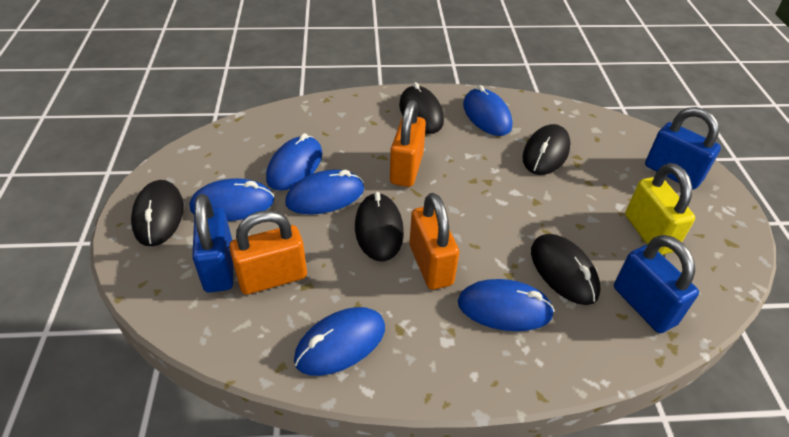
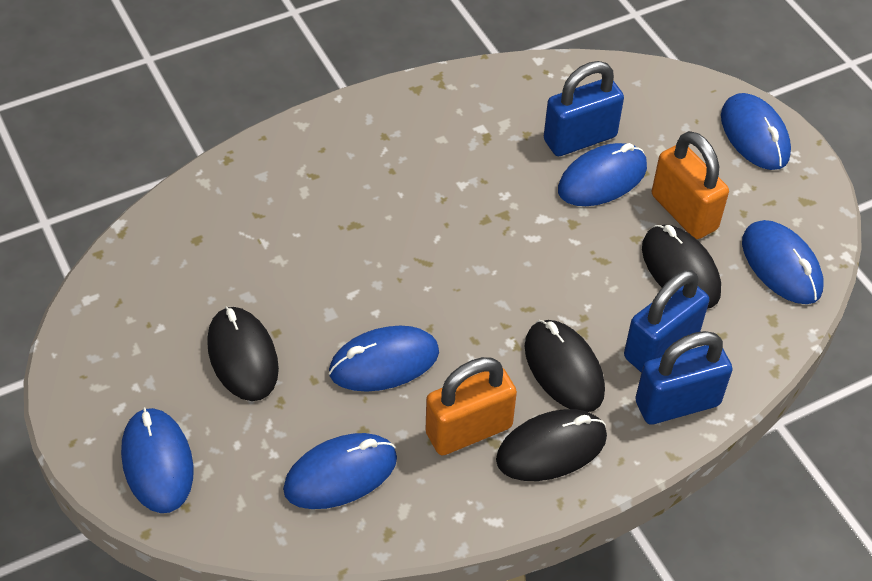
black mouse: [131,180,184,246] [355,192,404,262] [399,82,444,134] [523,124,571,175] [531,234,601,305] = 5 -> [207,306,279,401] [496,409,607,481] [525,320,605,412] [642,225,721,309] = 4
orange padlock: [229,210,307,295] [390,100,426,187] [409,193,459,290] = 3 -> [426,357,517,455] [652,131,729,239] = 2
yellow padlock: [625,163,695,255] = 1 -> none = 0

